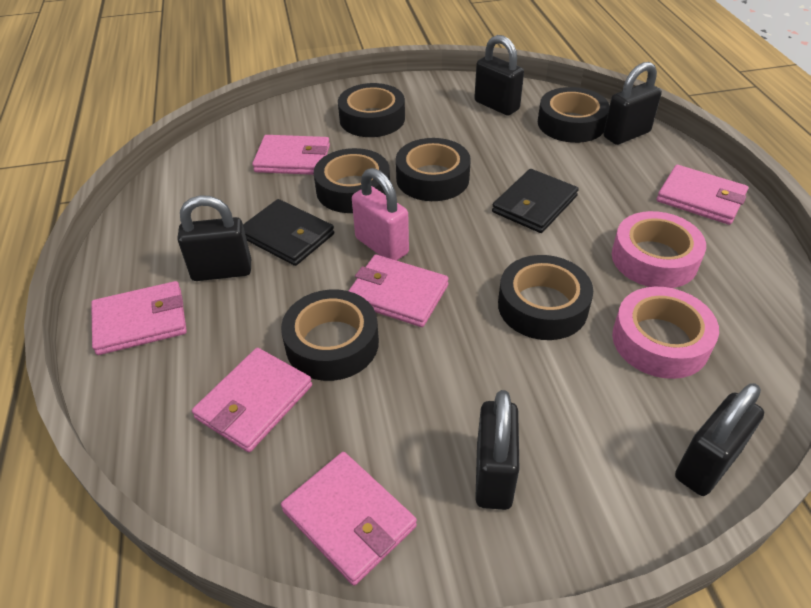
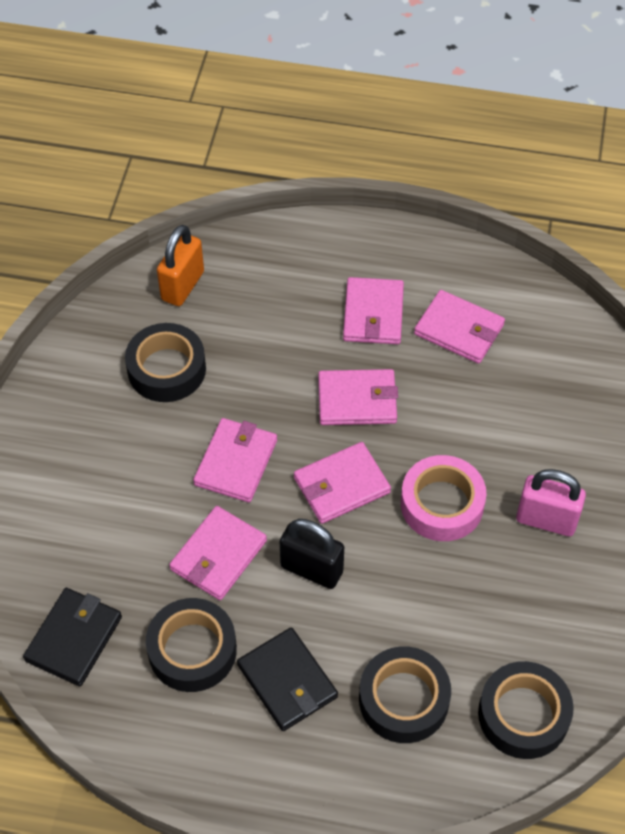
black padlock: [177,195,251,281] [474,35,524,116] [475,390,519,510] [604,62,662,145] [675,383,764,496] = 5 -> [280,519,344,589] = 1
black tape: [281,290,379,381] [314,148,390,213] [338,83,405,137] [396,138,471,201] [498,255,593,340] [538,87,609,143] = 6 -> [125,323,206,402] [146,598,237,692] [359,646,451,743] [478,661,574,759] = 4
orange padlock: none = 0 -> [157,225,204,306] = 1
pink tape: [612,211,706,288] [612,287,719,379] = 2 -> [401,455,487,541] = 1

